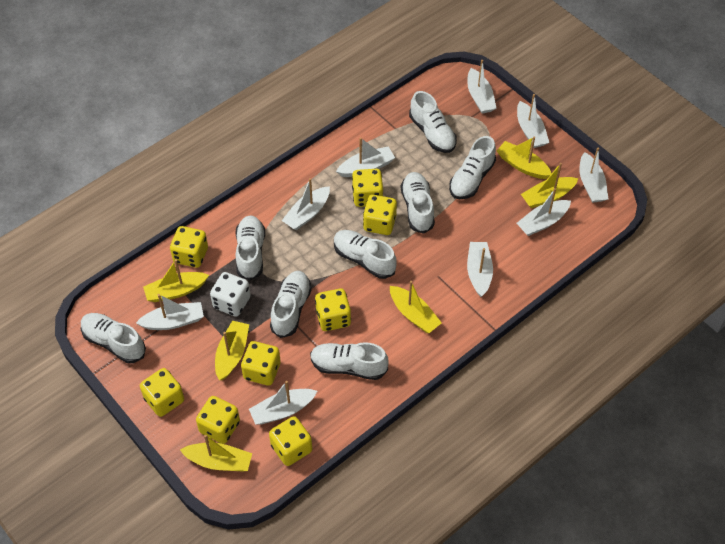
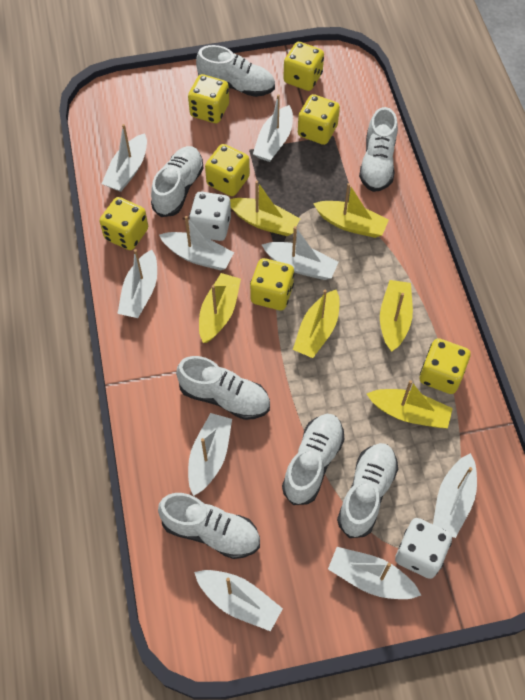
white dice: [210,272,250,317] = 1 -> [189,192,231,241] [395,518,452,579] = 2
white shoe: [81,313,146,363] [235,215,265,281] [270,271,312,338] [310,342,389,380] [334,230,397,279] [401,172,435,234] [409,91,457,153] [449,136,496,199] = 8 -> [151,146,204,217] [158,493,260,559] [176,356,270,420] [196,45,275,97] [282,414,344,505] [337,443,398,538] [359,107,398,192] = 7
yellow dice: [140,368,184,417] [170,226,208,268] [196,396,240,444] [241,341,280,386] [269,416,312,466] [315,289,351,331] [352,169,383,207] [363,195,397,235] = 8 -> [100,197,148,250] [188,74,229,123] [205,144,250,196] [250,258,294,310] [283,42,324,91] [298,94,340,145] [420,338,470,394] = 7

